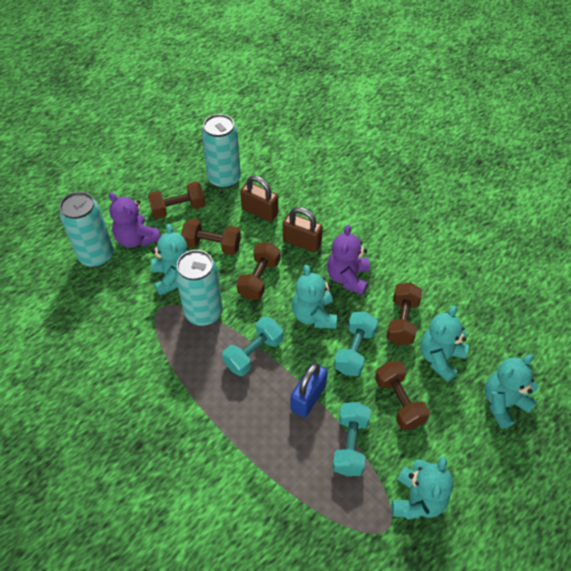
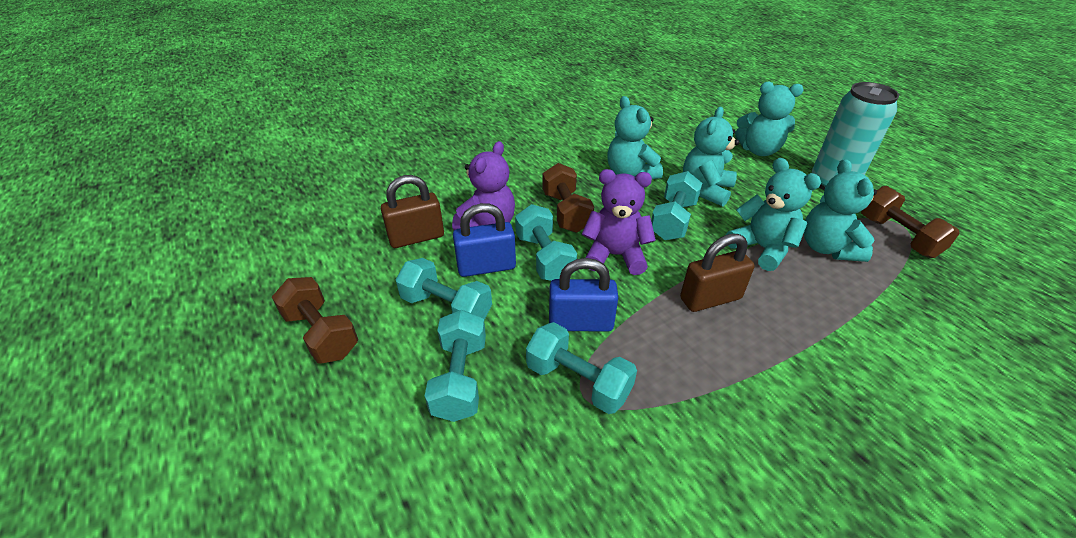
blue padlock: [290,363,328,418] = 1 -> [453,203,516,277] [549,258,618,332] = 2
brown dumbbell: [148,182,206,219] [181,219,241,255] [236,242,280,300] [375,361,430,430] [386,282,422,345] = 5 -> [272,277,358,364] [542,163,594,233] [861,186,960,258] = 3
turquoise can: [59,192,114,267] [175,250,223,326] [201,114,241,189] = 3 -> [812,82,899,190] = 1
turquoise dumbbell: [222,317,283,376] [332,402,371,476] [334,312,378,376] = 3 -> [396,258,492,320] [425,310,486,422] [515,204,577,281] [526,322,637,414] [651,171,702,240] = 5

